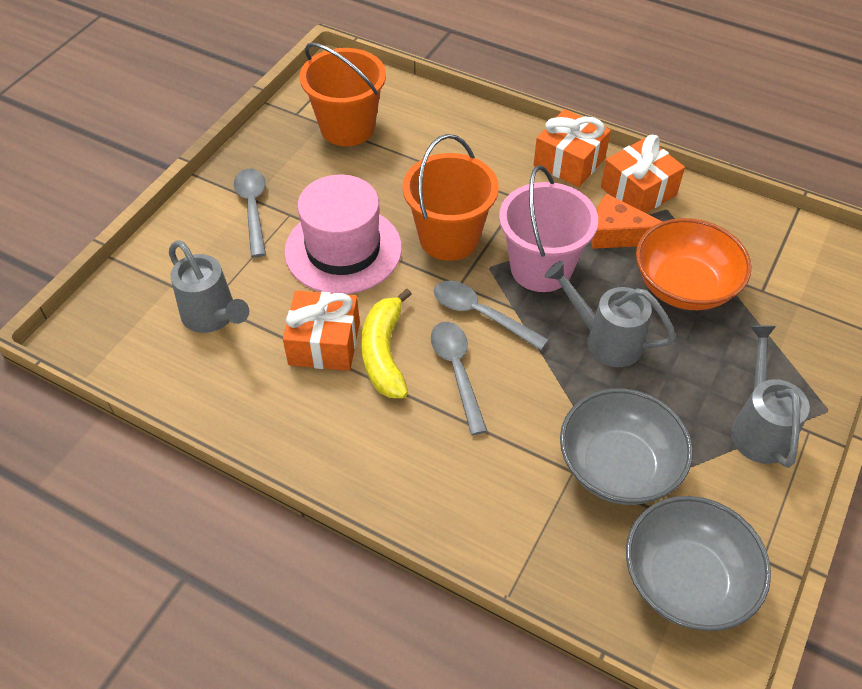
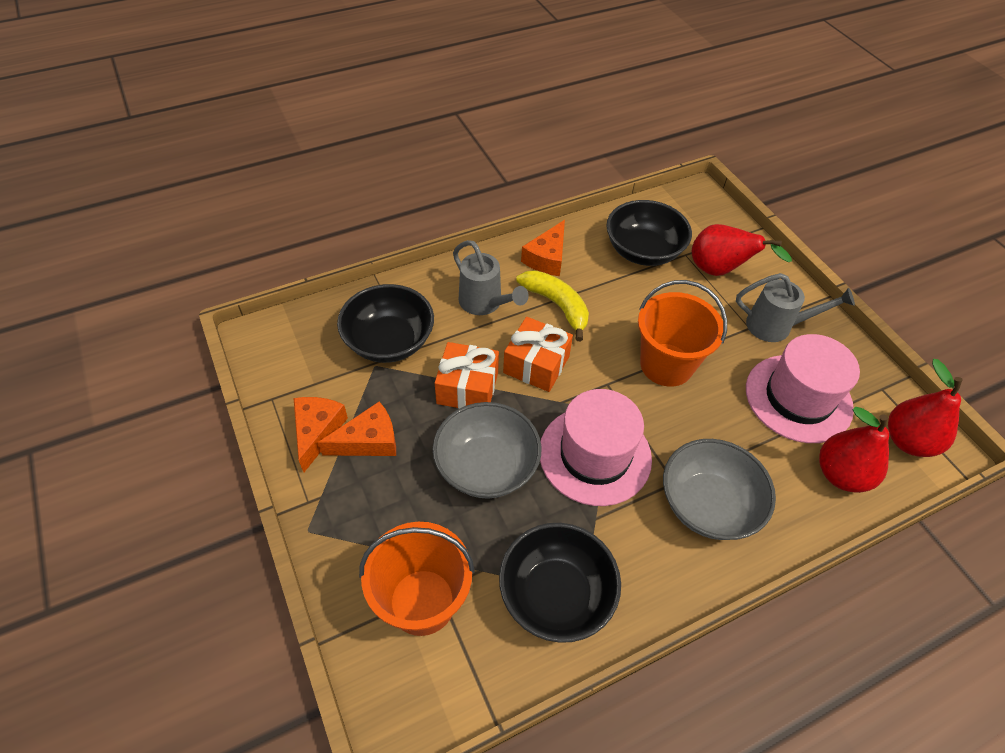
black bowl: none = 0 -> [337,284,434,363] [499,523,621,643] [606,200,692,266] = 3
grey spoon: [234,168,266,257] [431,322,487,435] [434,281,548,350] = 3 -> none = 0
grey watering can: [169,240,249,333] [545,261,676,367] [731,326,810,468] = 3 -> [453,240,529,315] [736,273,855,342] = 2
orange bowl: [636,218,752,310] = 1 -> none = 0
orange cheese: [591,193,662,249] = 1 -> [294,397,348,472] [318,402,396,456] [521,220,565,276] = 3
orange gift: [283,290,360,371] [533,109,611,187] [601,135,685,213] = 3 -> [435,342,499,409] [503,317,573,392] = 2
pink bucket: [499,165,598,292] = 1 -> none = 0
pink hat: [284,174,402,294] = 1 -> [540,389,652,506] [746,334,860,443] = 2
red pear: none = 0 -> [692,224,792,276] [819,407,889,493] [888,359,963,457] = 3

